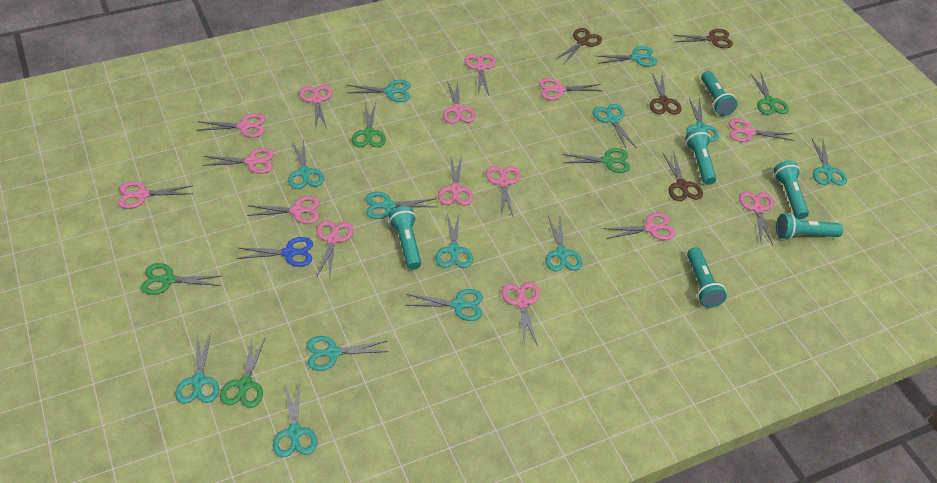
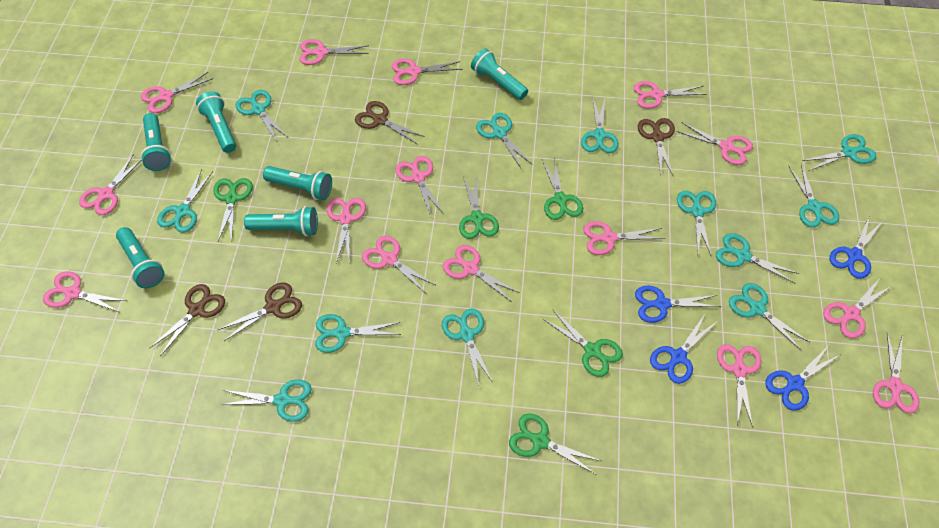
blue scissors: [236,237,313,267] = 1 -> [635,286,720,323] [650,314,718,384] [765,345,840,411] [830,216,883,279] = 4
turquoise scissors: [175,333,219,404] [273,380,317,457] [288,138,324,189] [307,336,389,371] [347,80,410,102] [366,192,436,219] [405,289,483,321] [435,213,473,268] [545,216,583,271] [593,104,636,150] [597,46,657,67] [686,98,719,142] [812,139,847,186] = 13 -> [157,169,213,233] [221,379,312,422] [235,90,287,141] [315,314,401,353] [442,308,493,386] [476,113,532,168] [581,98,619,153] [677,191,716,255] [716,233,800,283] [729,283,809,350] [788,164,839,228] [802,134,877,171] = 12

